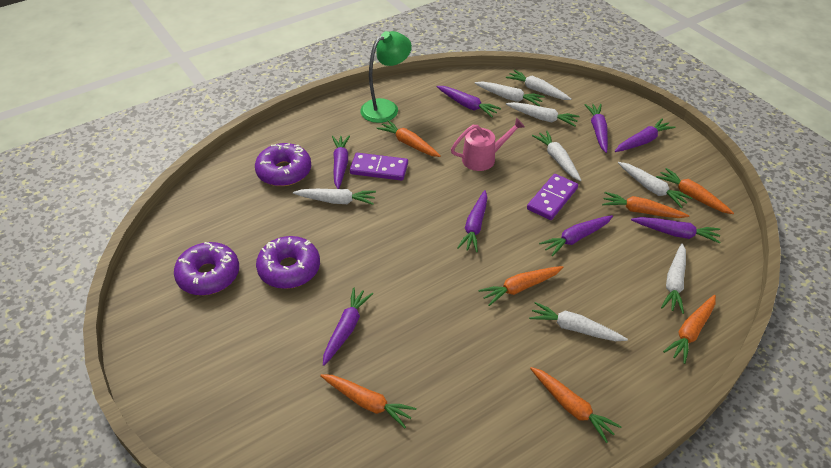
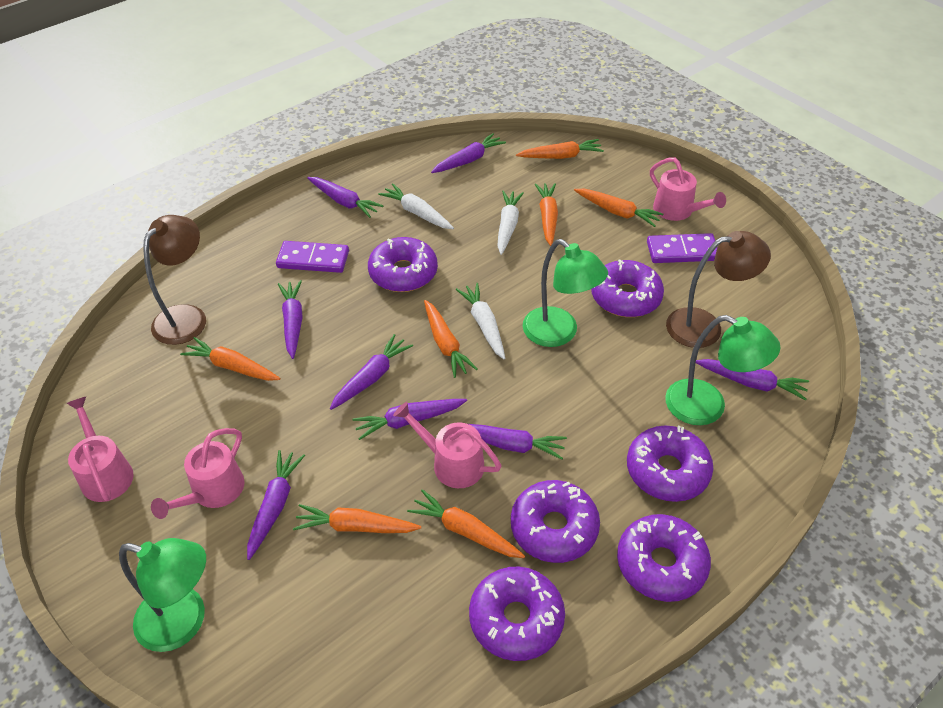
brown lamp: none = 0 -> [143,215,206,345] [666,231,771,348] = 2
green lamp: [360,31,412,123] = 1 -> [119,538,206,652] [523,239,608,347] [665,315,780,425] = 3
pink watering can: [451,118,525,171] = 1 -> [66,397,134,502] [151,428,245,519] [393,402,501,488] [650,158,726,221] = 4
purple donut: [174,242,239,295] [255,143,311,186] [256,236,320,289] = 3 -> [368,237,438,292] [469,567,565,661] [511,480,600,563] [591,259,664,317] [617,514,711,602] [627,426,713,502] = 6
white carrot: [293,189,376,205] [475,81,545,106] [506,70,572,100] [506,102,580,127] [529,302,628,341] [532,130,582,181] [618,162,692,208] [661,243,686,314] = 8 -> [378,183,454,229] [456,283,505,359] [498,190,524,255] = 3

